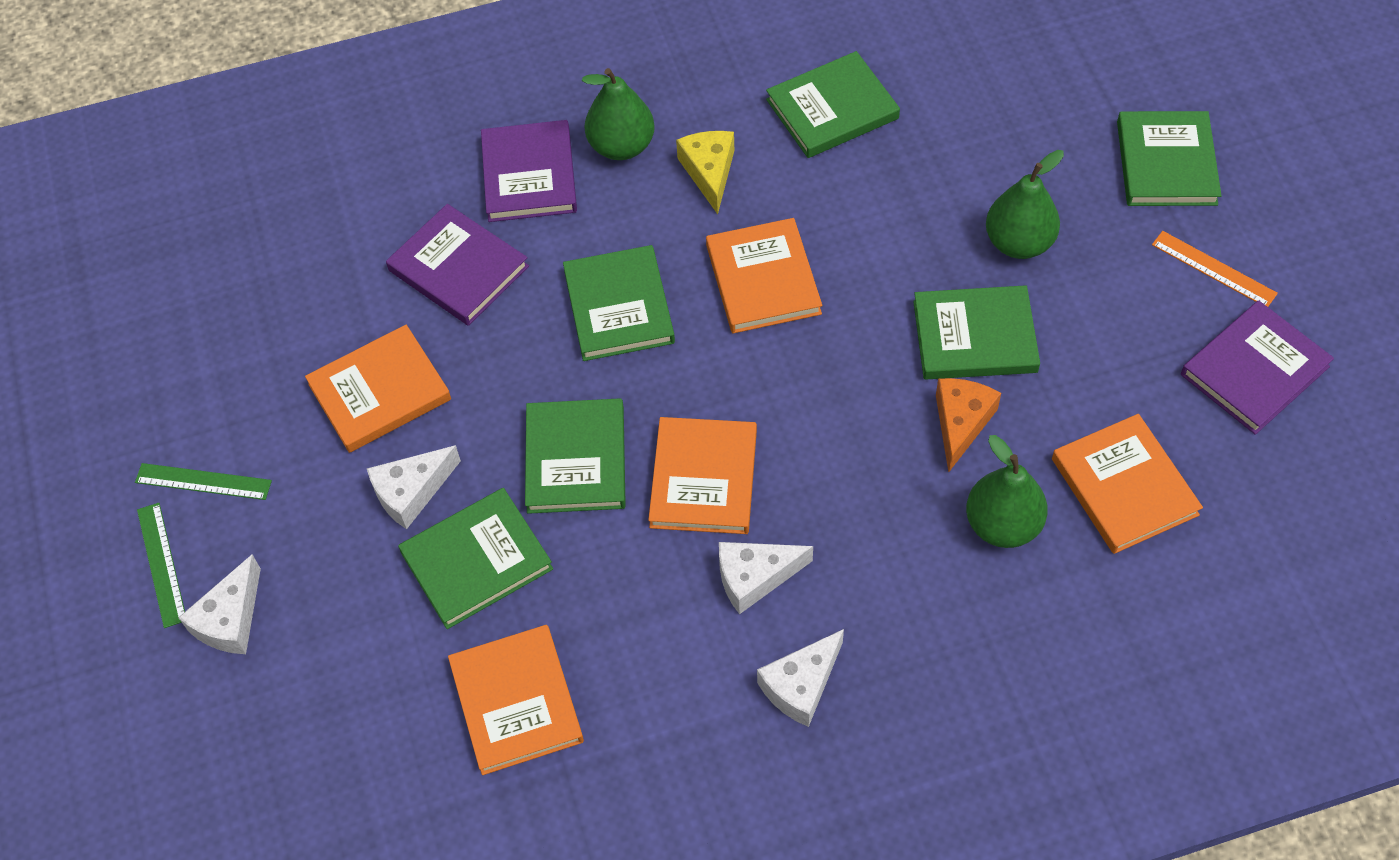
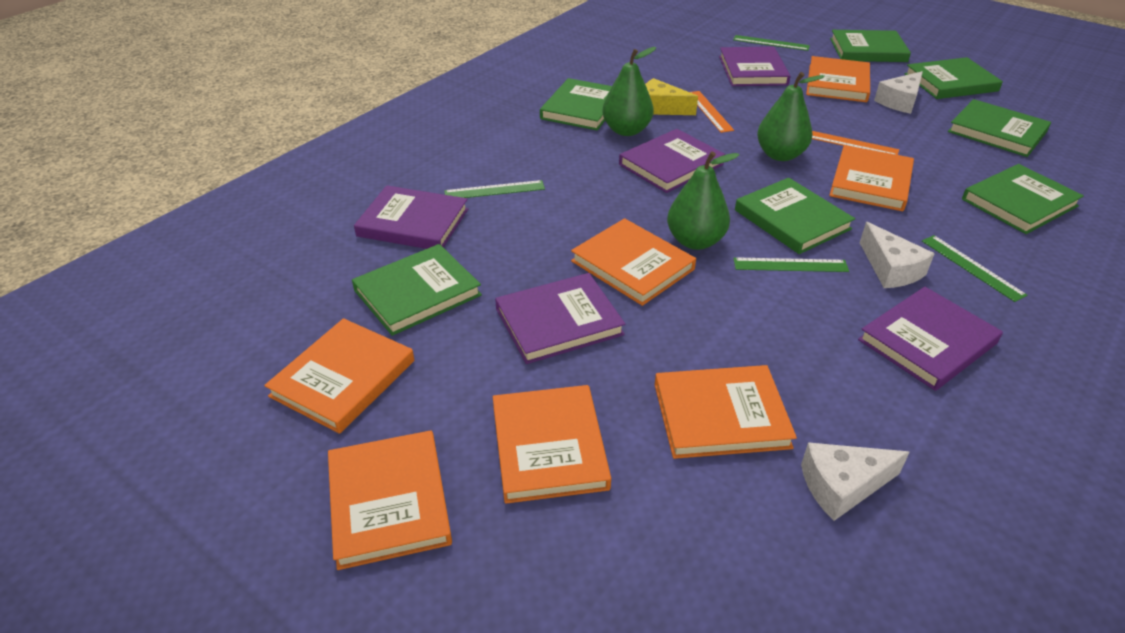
green book: [398,488,553,629] [525,398,626,514] [563,245,675,361] [766,51,900,158] [913,285,1040,380] [1117,111,1222,206] = 6 -> [352,244,482,336] [540,78,612,131] [735,178,855,254] [830,30,911,62] [904,57,1003,99] [948,99,1051,157] [962,164,1084,234] = 7
green ruler: [135,463,272,500] [137,503,185,628] = 2 -> [444,180,545,198] [733,35,810,51] [733,257,849,272] [922,235,1028,302] = 4
orange book: [305,325,451,453] [448,625,584,775] [648,417,757,534] [706,218,822,333] [1052,414,1203,554] = 5 -> [264,318,414,434] [328,430,452,570] [493,385,611,504] [571,218,696,306] [655,365,797,459] [806,56,870,102] [829,145,914,211] = 7
orange cheese: [936,378,1001,472] = 1 -> none = 0
orange ruler: [1152,231,1278,307] = 1 -> [690,91,734,133] [812,131,899,155] = 2
purple book: [386,204,529,326] [481,120,577,222] [1181,300,1334,435] = 3 -> [354,185,468,249] [495,273,625,364] [619,129,725,193] [719,47,791,86] [858,287,1003,391] = 5
white cheese: [178,554,261,654] [367,445,461,529] [719,542,813,614] [757,629,844,727] = 4 -> [801,442,910,521] [860,222,935,288] [874,71,923,114] = 3

